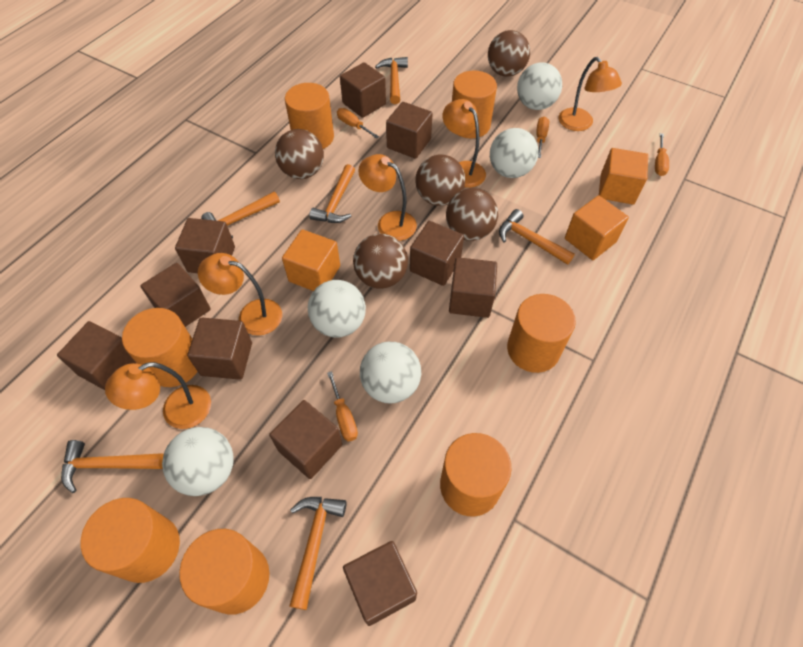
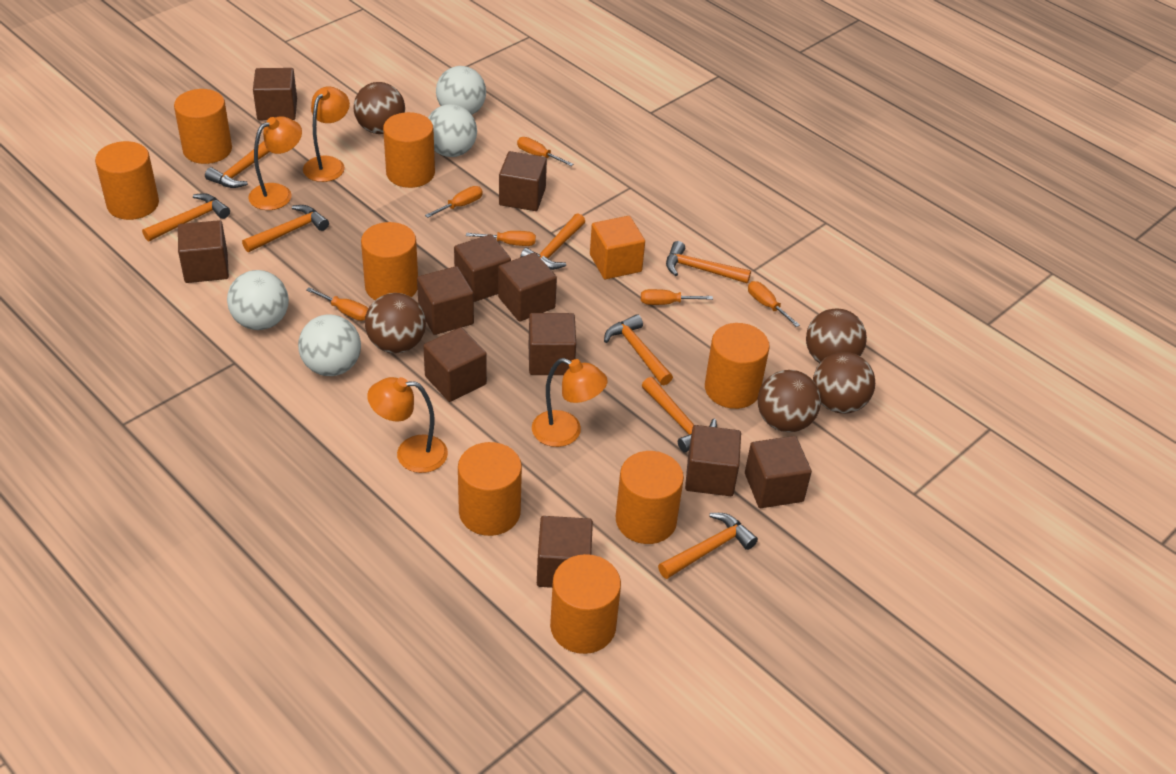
brown cube: [57,321,136,390] [140,263,211,327] [175,218,235,273] [187,318,252,380] [269,400,342,479] [340,62,386,118] [343,541,417,626] [386,102,433,159] [410,221,464,286] [449,257,497,318] = 10 -> [178,220,229,283] [253,68,297,120] [417,266,474,335] [423,327,487,402] [454,234,511,302] [498,253,557,322] [499,151,547,211] [529,313,576,375] [537,516,593,588] [685,425,741,496] [745,436,812,508] = 11
orange cube: [282,229,340,291] [565,195,629,260] [599,148,648,205] = 3 -> [590,216,645,279] = 1
orange cylinder: [80,498,180,583] [122,308,198,387] [179,529,270,615] [285,83,334,149] [440,433,512,517] [452,70,497,139] [507,294,576,373] = 7 -> [95,141,159,220] [174,89,232,164] [361,222,418,300] [383,112,435,188] [458,442,522,536] [550,554,621,654] [616,451,684,544] [705,323,770,409] = 8
orange hammer: [61,440,164,493] [201,192,280,239] [289,497,347,610] [309,164,355,223] [375,57,408,104] [499,209,575,265] = 6 -> [142,193,230,242] [205,141,270,188] [242,205,329,252] [520,213,585,270] [604,314,673,385] [642,377,717,452] [658,513,758,579] [666,241,751,284] = 8
orange lamp: [105,362,211,429] [198,253,282,336] [358,154,417,241] [443,99,486,188] [559,57,622,131] = 5 -> [248,116,302,210] [303,86,350,182] [367,377,448,473] [532,358,608,447] = 4
orange screwdriver: [327,371,358,441] [337,108,379,139] [536,116,549,158] [655,133,669,176] = 4 -> [306,287,368,321] [425,186,483,218] [466,231,536,246] [517,137,573,166] [641,289,713,305] [748,281,800,327] = 6
white ball: [162,427,234,496] [308,280,366,338] [360,342,421,404] [490,128,539,178] [517,62,562,110] = 5 -> [227,270,289,330] [298,314,361,376] [428,104,477,157] [436,66,486,115] = 4

